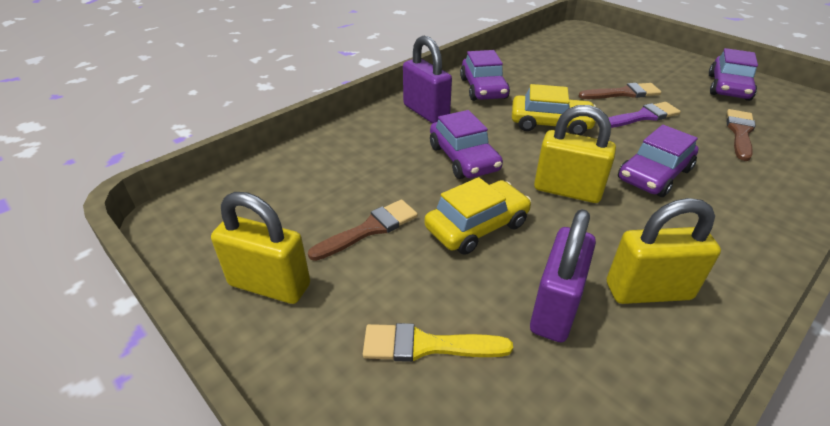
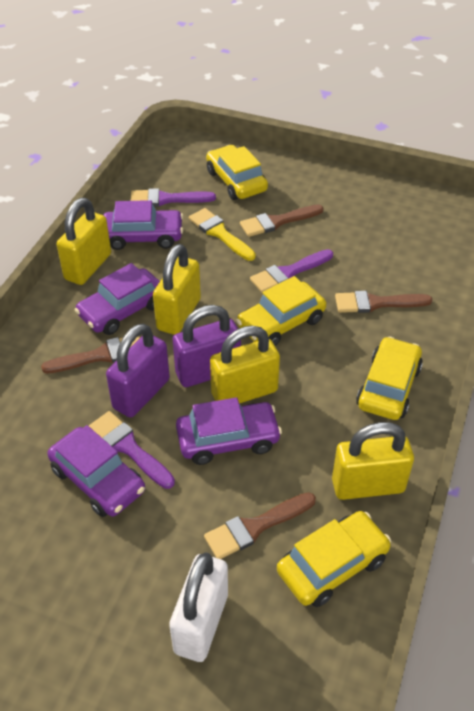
brown brush: [308,199,418,261] [579,83,662,99] [727,109,756,161] = 3 -> [41,336,140,374] [204,492,316,559] [240,204,324,237] [335,291,432,313] = 4
purple brush: [608,102,681,128] = 1 -> [89,411,175,489] [131,188,216,207] [250,249,333,293] = 3
white padlock: none = 0 -> [169,552,228,662] = 1
yellow car: [424,177,531,255] [512,84,596,135] = 2 -> [206,145,268,200] [236,276,326,346] [277,511,391,607] [356,336,423,420] = 4
yellow padlock: [211,192,310,304] [534,105,616,203] [607,198,721,304] = 3 -> [57,198,111,285] [153,244,201,335] [210,325,280,403] [332,422,414,500] = 4

